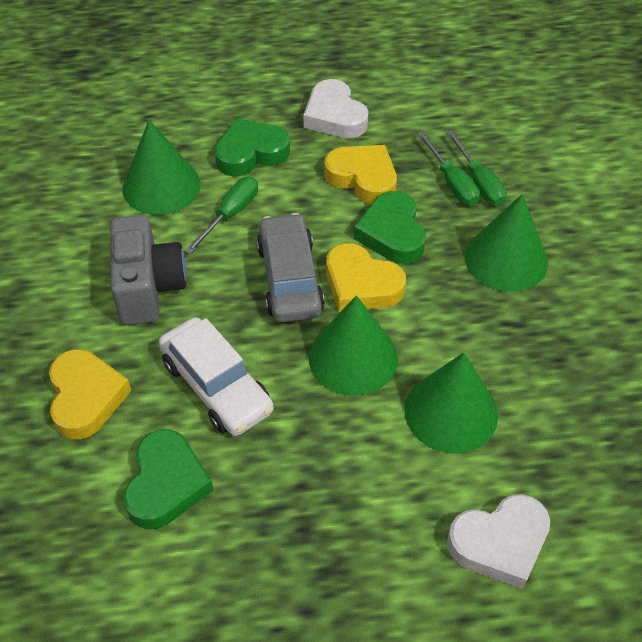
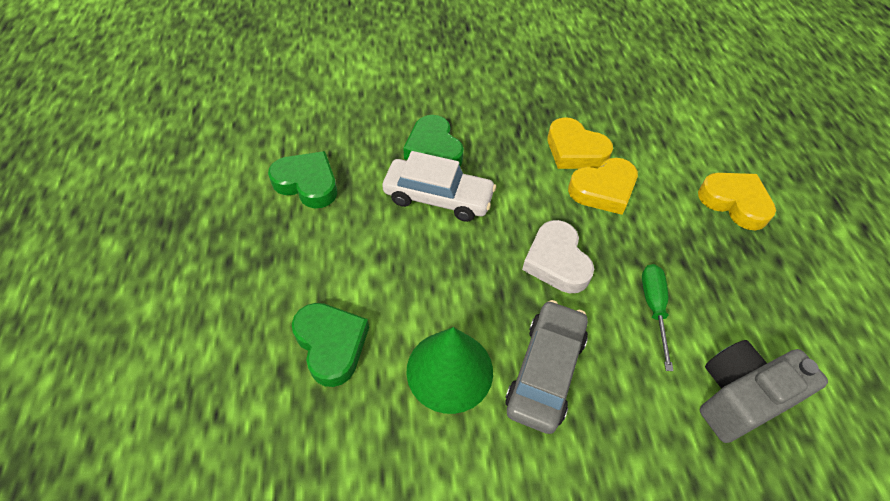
green cone: [123,120,201,215] [309,295,398,396] [404,352,498,453] [465,194,548,292] = 4 -> [406,327,493,414] = 1
green screwdriver: [185,177,258,254] [417,131,480,206] [446,130,507,206] = 3 -> [642,264,674,371] = 1
white heart: [303,79,368,138] [447,494,550,589] = 2 -> [522,220,594,293] = 1

